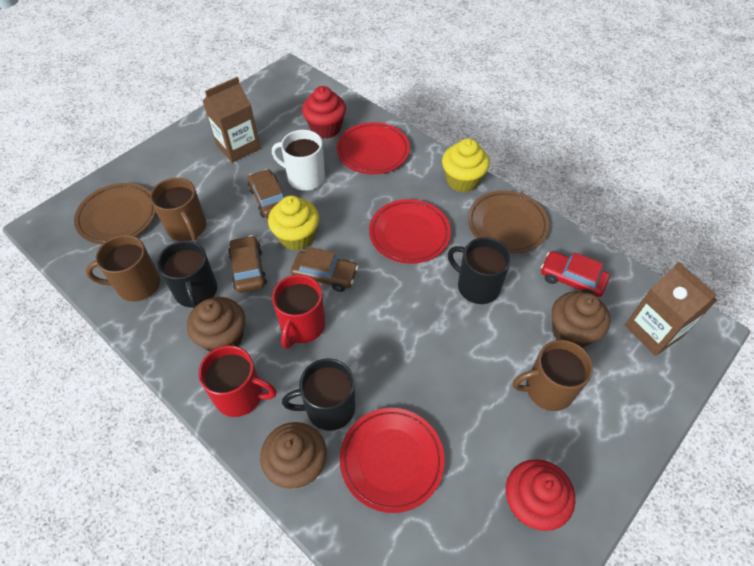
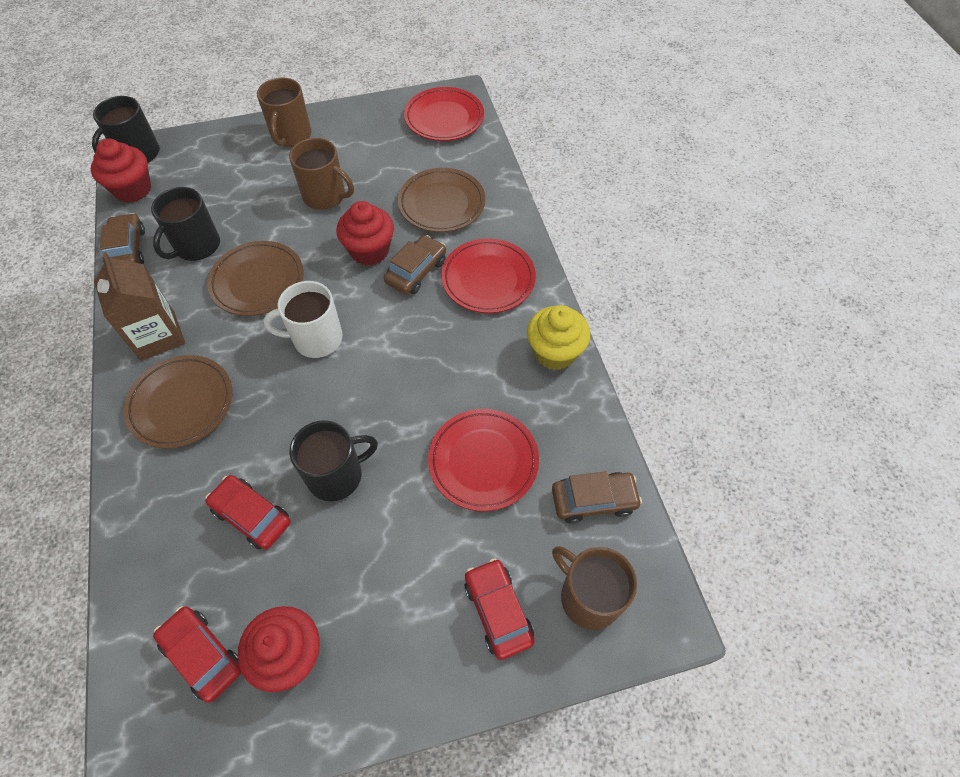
brown carton: [203,77,260,163] [625,262,717,356] = 2 -> [94,252,185,361] = 1
brown cupcake: [187,297,245,352] [260,422,327,489] [552,291,610,348] = 3 -> none = 0
brown plate: [74,183,156,244] [468,190,549,253] = 2 -> [124,355,233,449] [208,241,304,316] [398,168,486,232] = 3
red car: [541,251,610,297] = 1 -> [153,606,241,703] [206,475,291,550] [465,558,535,660] = 3
red cupcake: [302,86,346,139] [506,459,575,531] = 2 -> [91,139,151,203] [238,606,320,692] [336,201,394,266] = 3
red mug: [198,345,277,417] [272,275,325,349] = 2 -> none = 0
yellow cupcake: [268,196,319,251] [442,138,490,193] = 2 -> [527,305,590,370] = 1

